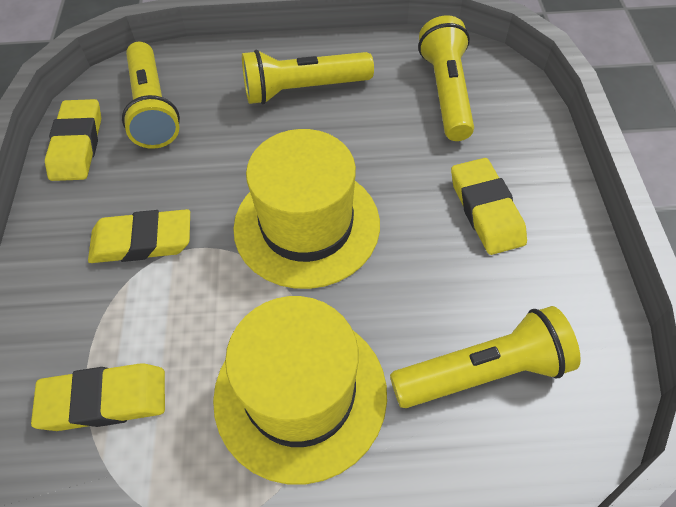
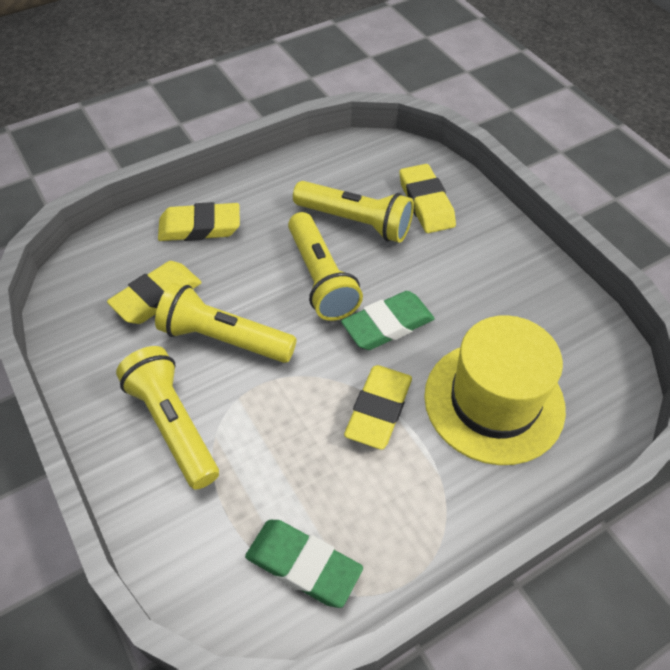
green eraser: none = 0 -> [245,520,363,608] [341,291,435,350] = 2
yellow hat: [213,296,387,485] [233,129,380,289] = 2 -> [424,315,566,465] = 1

